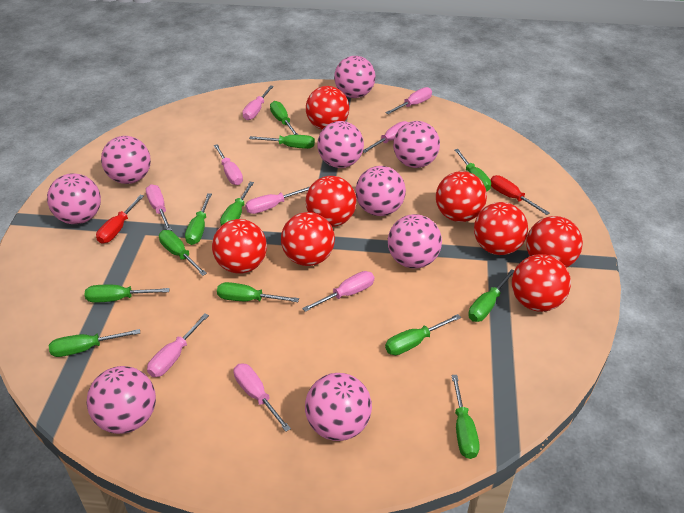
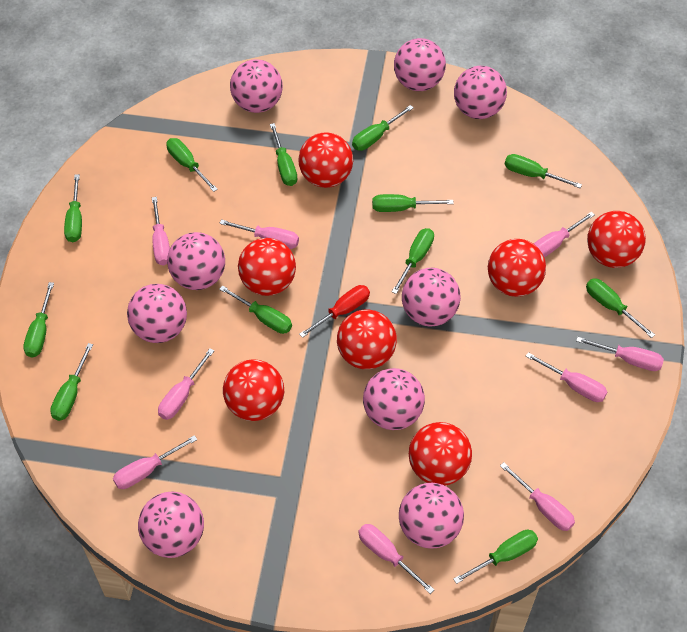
red ball: [212,219,267,274] [281,212,335,266] [306,86,349,130] [306,176,356,227] [436,171,487,222] [474,202,528,255] [512,254,571,312] [526,216,583,268] = 8 -> [223,359,284,421] [238,238,296,296] [298,132,353,188] [337,310,397,369] [409,422,472,486] [488,239,546,297] [587,211,646,268] = 7
red screwdriver: [96,195,144,244] [490,175,550,215] = 2 -> [299,285,370,338] = 1

